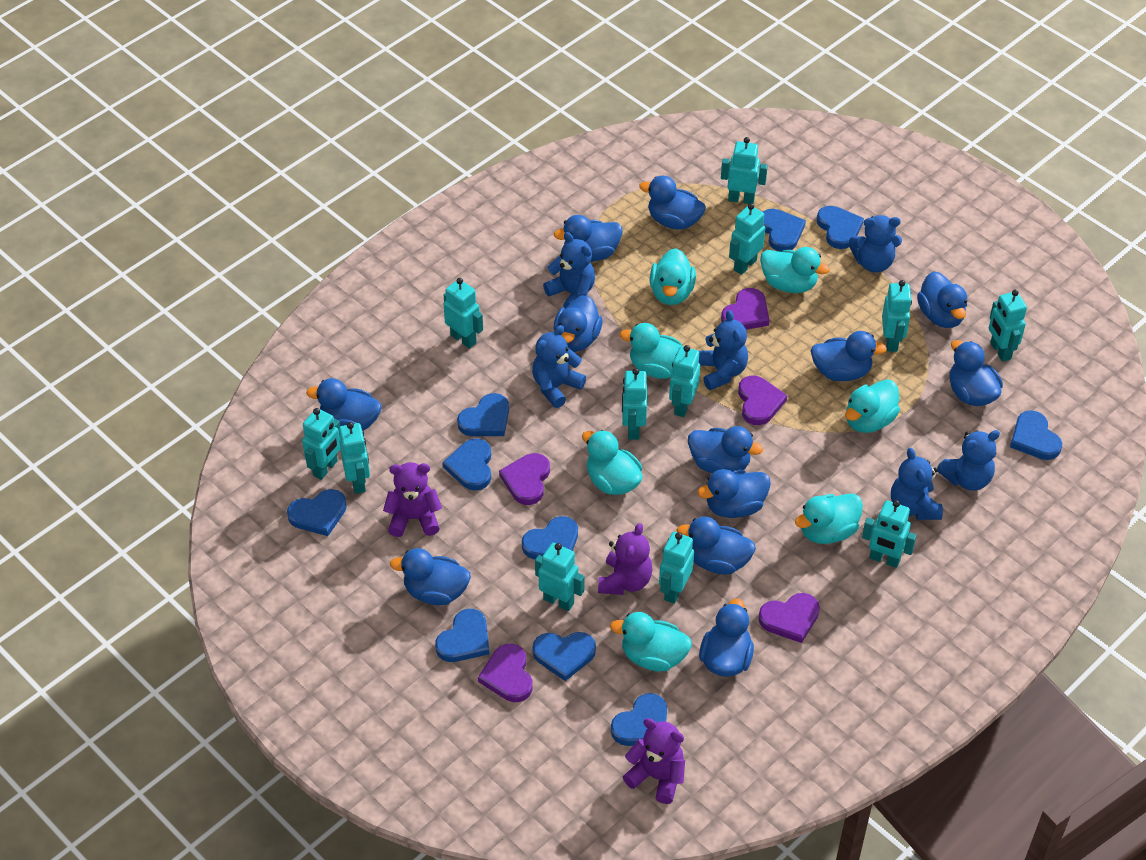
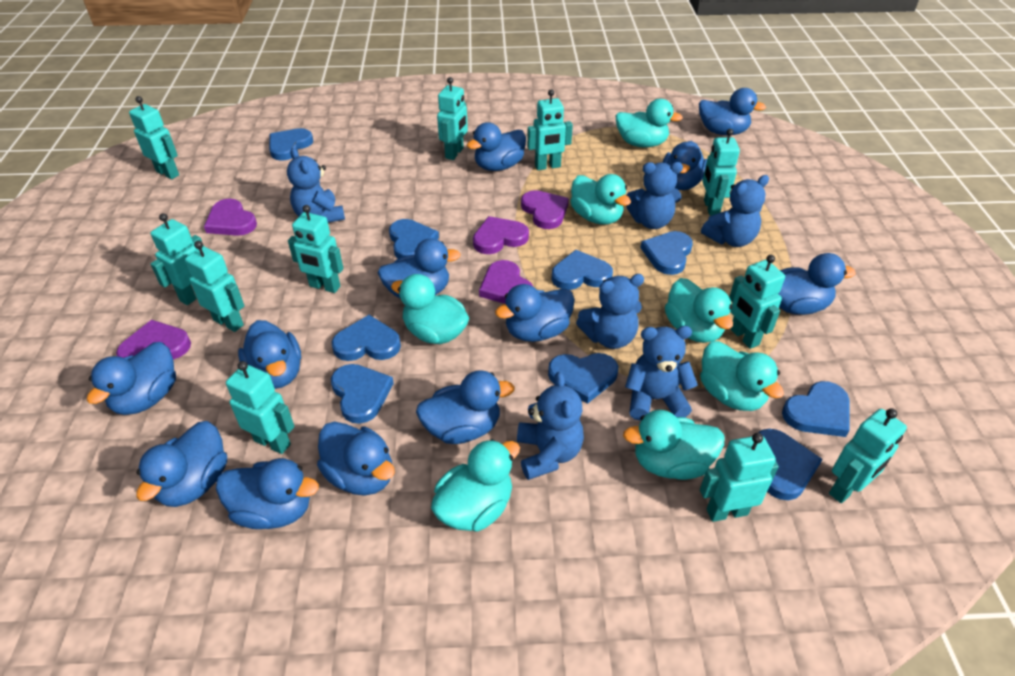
blue heart: [287,489,347,536] [435,609,489,662] [443,438,491,491] [457,393,509,436] [522,516,578,560] [532,632,596,681] [611,693,667,746] [763,209,806,252] [817,206,864,249] [1010,410,1062,460] = 10 -> [269,128,313,161] [331,364,394,424] [332,315,401,361] [389,219,439,259] [548,353,618,404] [552,250,613,290] [641,231,693,275] [758,429,823,500] [782,381,849,437] = 9
purple teddy bear: [383,462,442,537] [598,523,653,595] [623,718,685,804] = 3 -> none = 0
turquoise robot: [302,408,340,480] [339,422,370,494] [444,278,483,349] [535,543,585,611] [622,368,647,440] [659,532,694,604] [669,345,700,417] [721,137,768,204] [729,203,765,275] [862,500,917,568] [882,280,912,352] [989,290,1027,362] = 12 -> [129,96,179,179] [151,213,204,305] [185,241,244,332] [226,361,295,454] [288,205,343,293] [437,77,468,160] [527,90,573,170] [700,433,779,522] [702,129,740,216] [729,255,785,349] [829,408,907,503] = 11

